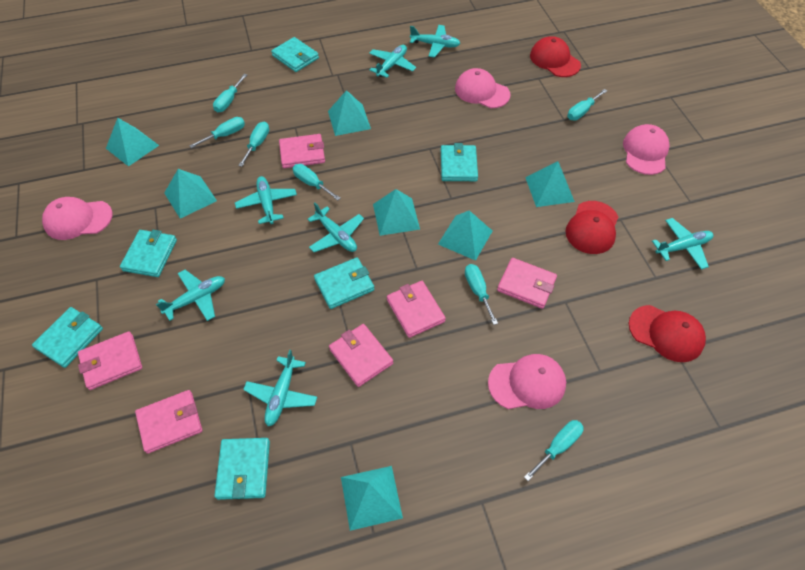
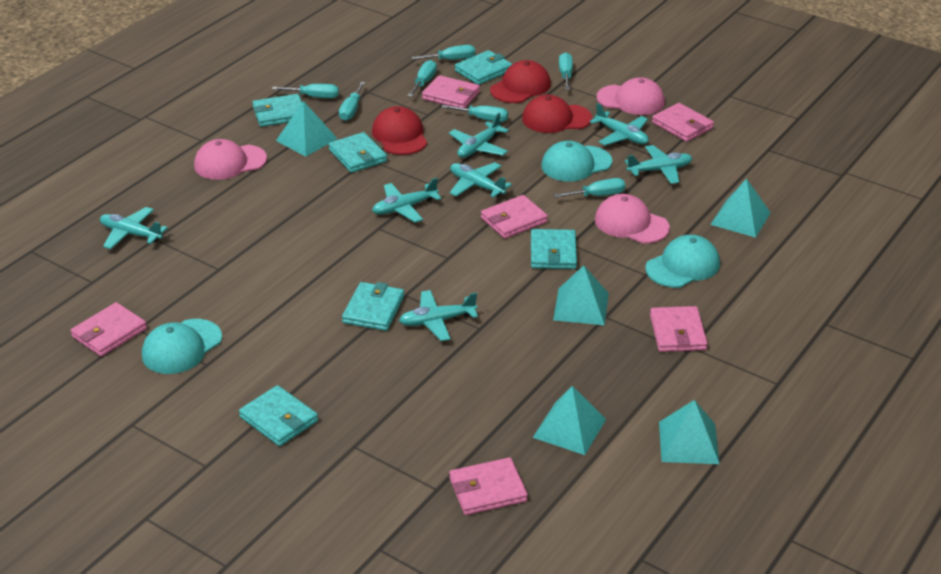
pink cap: [42,197,113,240] [455,68,510,108] [488,354,566,409] [623,124,670,175] = 4 -> [194,139,267,180] [595,194,670,244] [597,77,665,115] = 3
turquoise cap: none = 0 -> [142,319,222,374] [541,141,612,181] [645,235,720,288] = 3
turquoise pyramid: [106,118,159,167] [164,169,217,219] [328,90,371,136] [341,466,403,531] [373,189,420,236] [438,210,492,261] [525,161,575,207] = 7 -> [276,101,338,157] [533,386,606,455] [553,265,609,325] [659,400,720,464] [710,178,771,238] = 5

